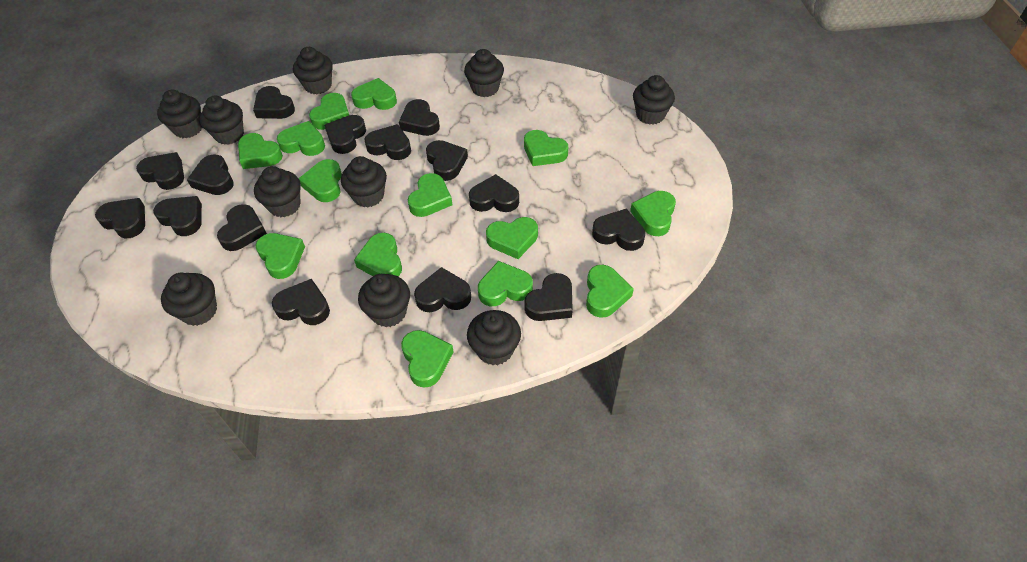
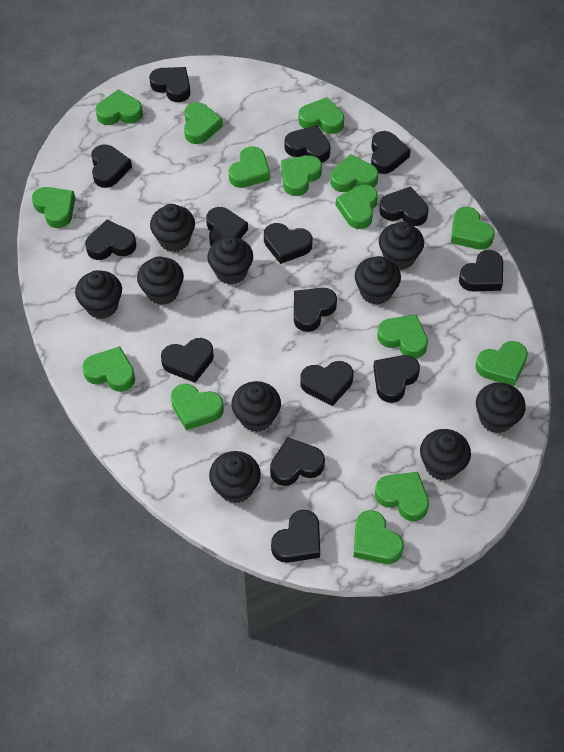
green heart: [238,133,283,169] [255,233,305,279] [277,121,325,156] [298,159,342,202] [309,93,349,130] [351,78,397,110] [354,233,402,276] [401,330,454,388] [408,173,452,217] [478,261,533,306] [486,217,538,259] [524,130,568,166] [586,265,634,318] [630,191,676,236] = 14 -> [32,187,75,228] [82,346,135,392] [95,90,143,125] [171,384,224,430] [184,102,223,144] [229,146,270,188] [281,156,322,196] [298,97,344,134] [330,154,378,192] [336,185,378,229] [354,510,404,564] [375,472,429,521] [377,315,428,358] [451,207,495,250] [475,341,528,386] = 15

